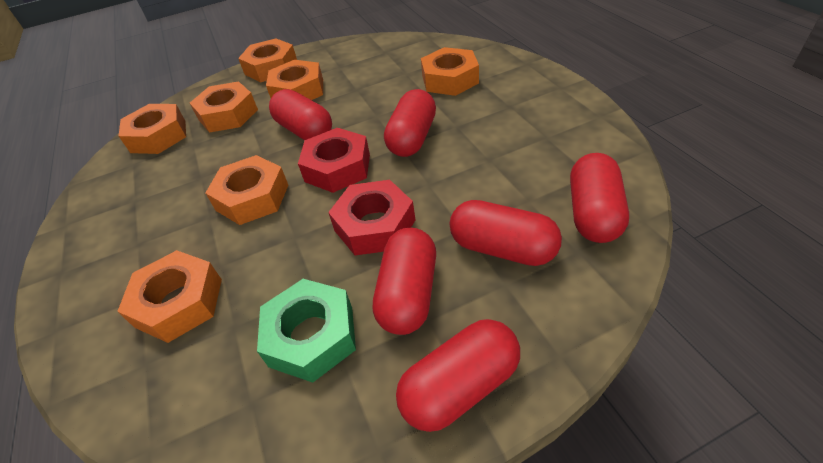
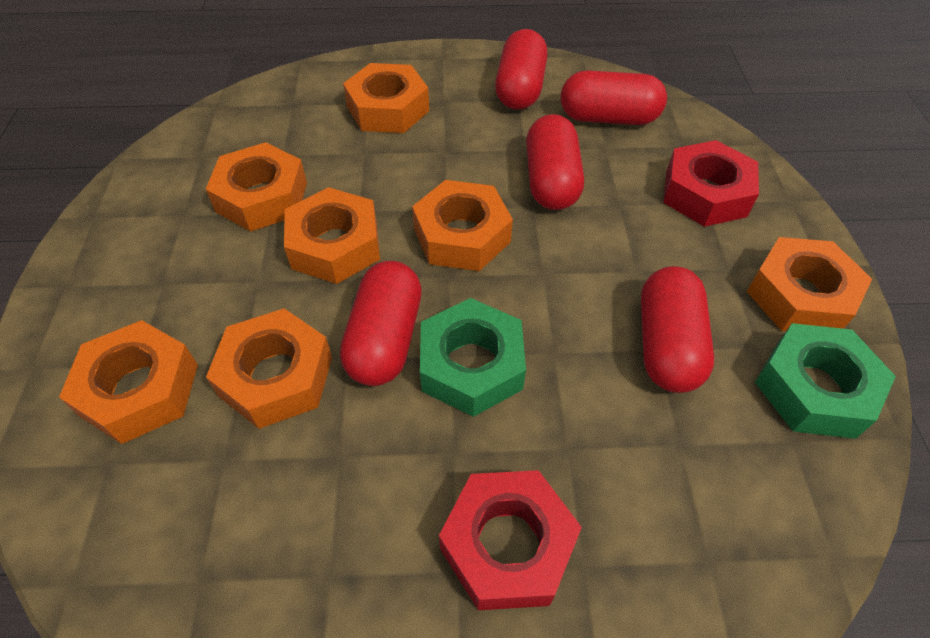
green nut: [257,279,356,383] = 1 -> [420,298,526,417] [755,323,896,439] = 2
red capsule: [269,89,332,140] [373,227,436,335] [384,89,436,157] [396,319,520,432] [450,200,562,266] [570,153,629,243] = 6 -> [340,261,422,386] [495,29,547,110] [526,114,584,210] [561,70,667,125] [641,266,714,393] = 5

